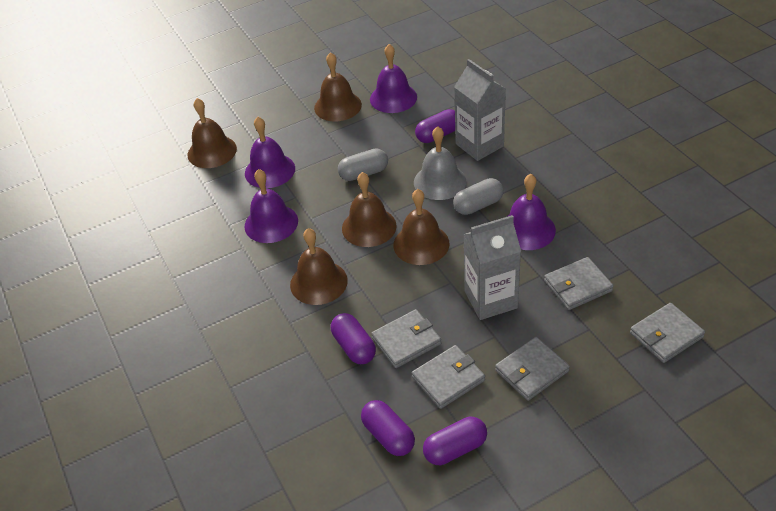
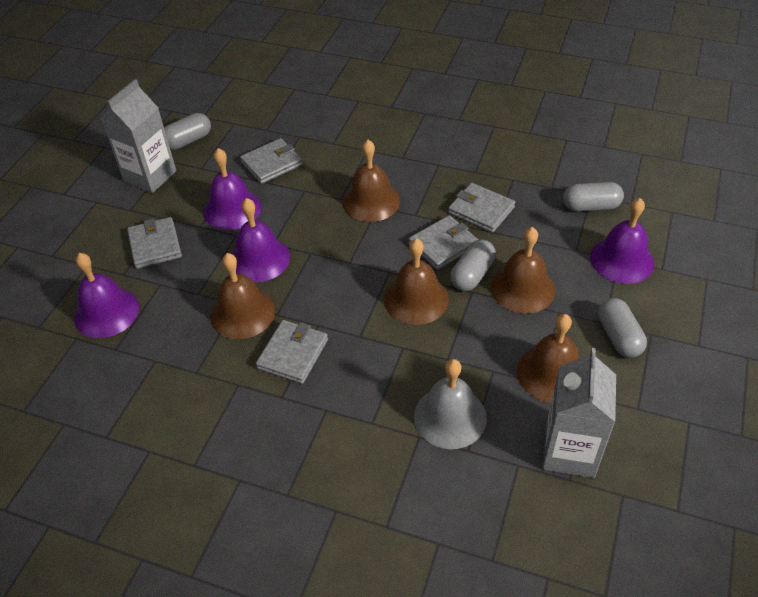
grey capsule: [338,148,388,181] [453,178,504,215] = 2 -> [164,113,211,150] [450,239,496,291] [563,182,624,212] [598,298,647,358] = 4
purple capsule: [331,313,376,364] [361,400,415,456] [415,109,455,143] [423,417,487,465] = 4 -> none = 0

